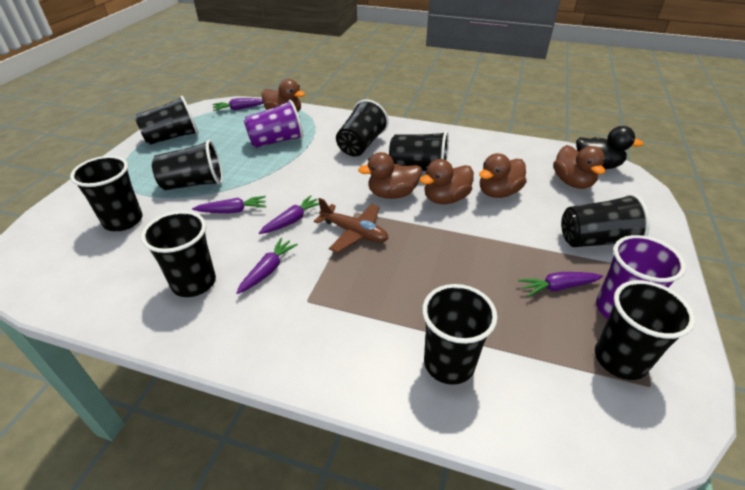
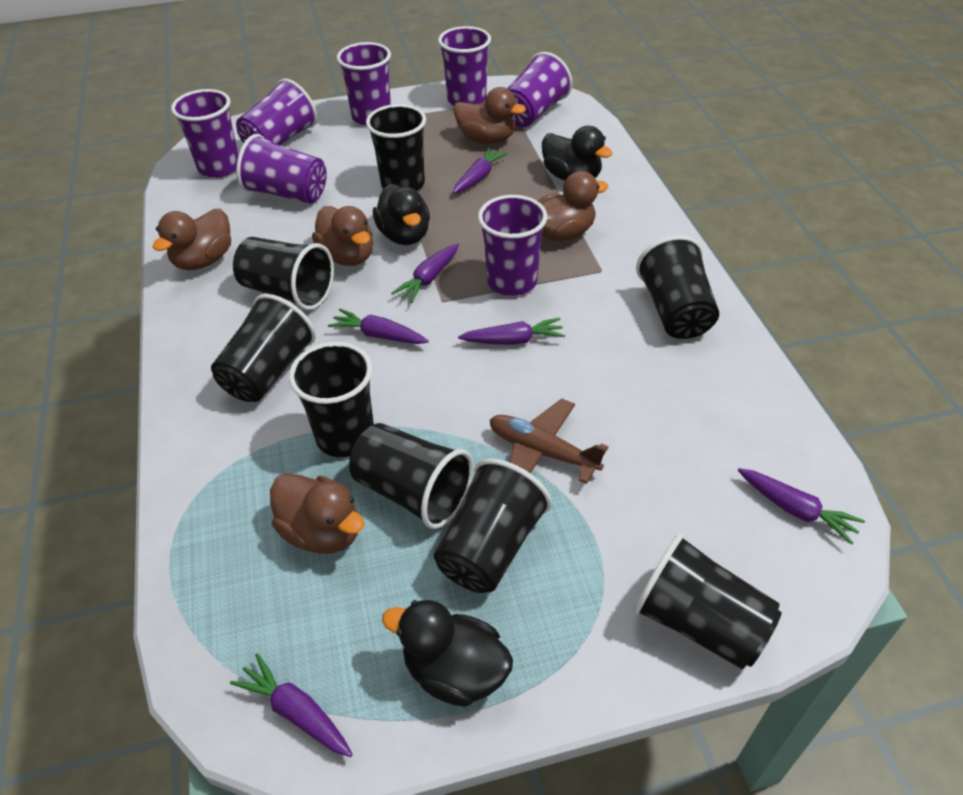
black cup: [70,156,143,231] [135,96,198,145] [141,211,216,297] [152,140,223,190] [336,100,389,157] [389,131,449,171] [422,284,497,385] [561,194,650,247] [595,280,695,380] = 9 -> [211,294,316,402] [233,237,334,310] [289,342,374,457] [349,423,474,529] [366,104,426,191] [434,459,552,593] [633,533,782,669] [636,236,719,339] = 8
black duck: [576,126,644,169] = 1 -> [373,184,430,245] [382,600,513,707] [542,126,613,181] = 3
purple carrot: [192,196,266,213] [213,98,263,111] [236,238,298,294] [259,195,319,234] [518,272,603,297] = 5 -> [230,653,353,757] [328,309,429,344] [391,244,459,303] [453,147,508,194] [458,318,565,345] [738,468,865,545] = 6
purple cup: [244,100,303,148] [596,235,686,319] = 2 -> [171,89,239,178] [236,78,317,145] [236,134,327,204] [337,42,391,126] [438,26,491,106] [478,195,548,296] [507,52,572,127] = 7

